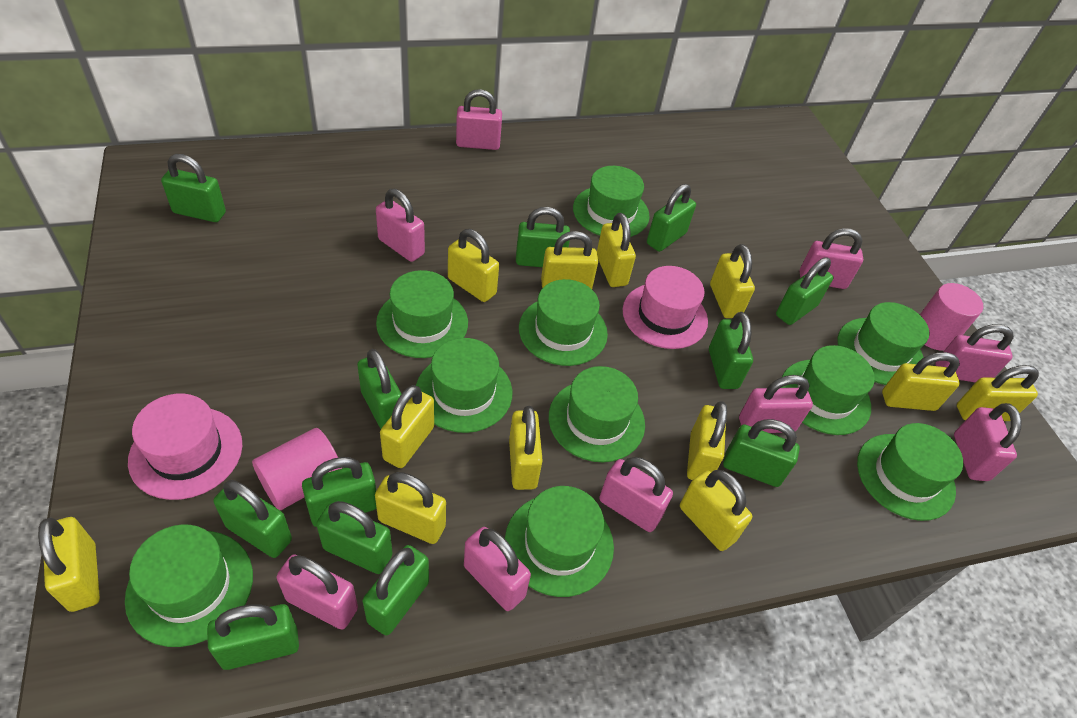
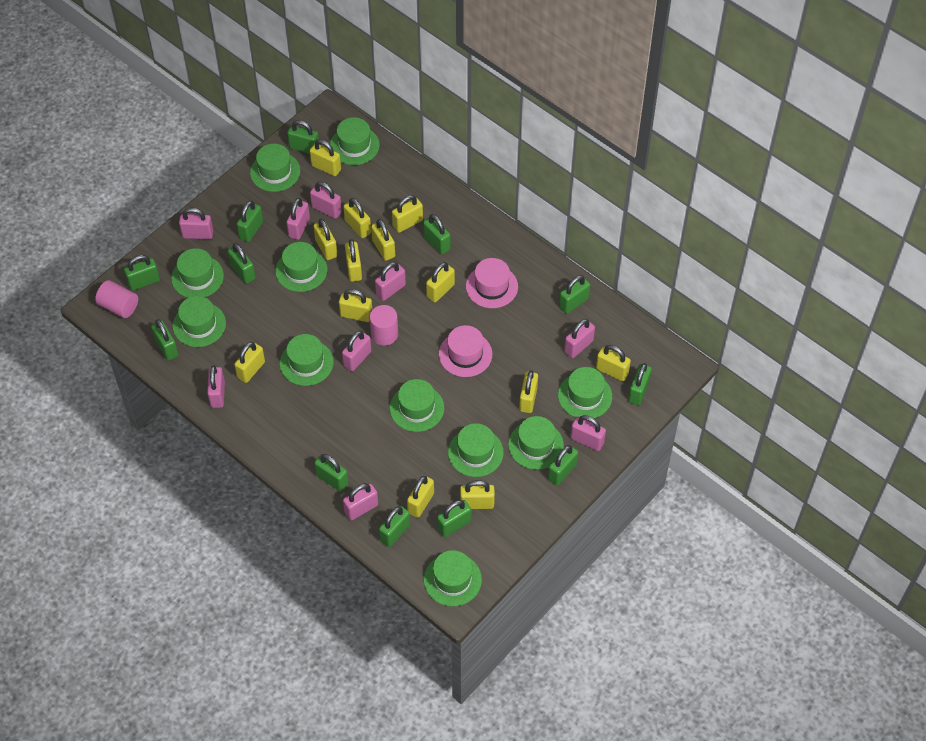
green hat: [125,525,253,647] [376,270,468,358] [416,338,512,433] [505,486,614,597] [519,279,608,366] [549,366,645,462] [573,166,650,237] [781,345,875,435] [838,302,929,385] [857,423,963,521] = 10 -> [171,248,224,298] [173,296,226,347] [250,144,300,192] [275,242,327,292] [280,334,334,386] [330,117,380,165] [390,379,444,432] [424,550,482,607] [448,423,504,477] [508,416,564,470] [558,367,612,418] = 11
yellow padlock: [38,517,100,612] [375,472,446,544] [380,385,434,468] [448,229,499,302] [509,406,543,490] [541,231,598,289] [597,213,636,287] [680,470,752,551] [687,401,727,480] [710,244,755,318] [882,352,960,411] [957,365,1039,421] = 12 -> [234,342,265,383] [310,139,341,176] [314,219,337,260] [339,289,372,322] [343,198,371,238] [345,239,362,282] [371,219,395,261] [392,195,423,233] [407,475,434,518] [426,262,455,302] [460,480,495,509] [519,371,538,413] [596,345,631,381] = 13

